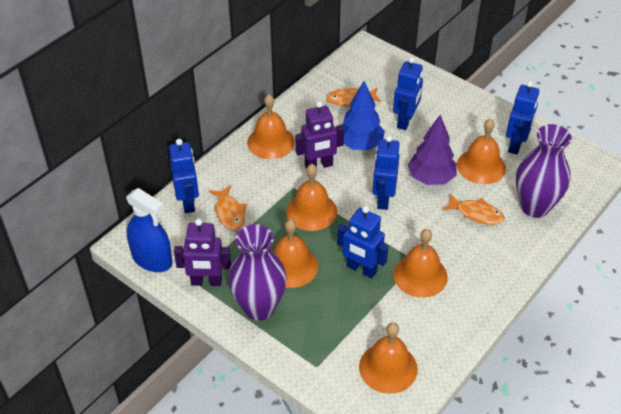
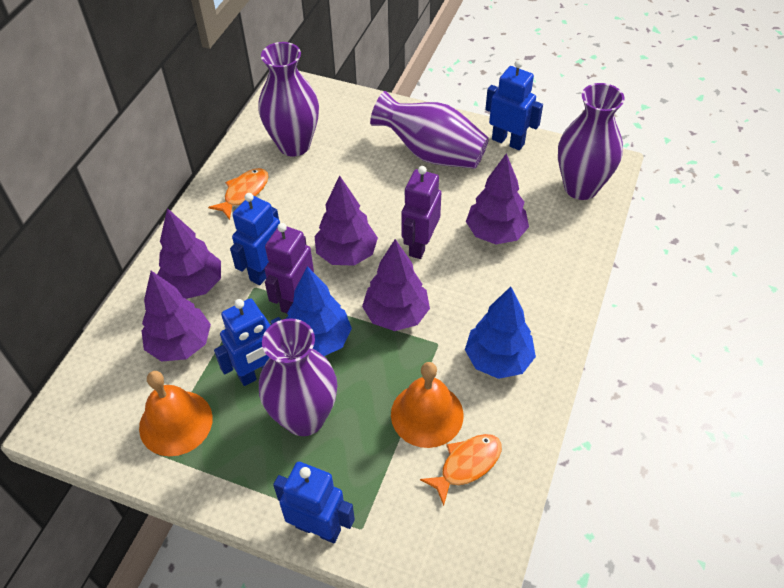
blue robot: [169,139,199,213] [337,206,388,279] [373,135,400,210] [393,57,423,130] [506,81,539,154] = 5 -> [214,298,281,386] [230,193,280,285] [273,462,355,543] [485,60,543,150] = 4
blue spray bottle: [126,188,173,272] = 1 -> none = 0
blue tree: [342,81,385,150] = 1 -> [285,266,352,356] [465,286,536,379] = 2
orange bell: [247,94,295,159] [273,219,318,288] [286,164,337,231] [359,322,418,394] [394,229,448,298] [457,118,506,184] = 6 -> [139,371,213,456] [391,362,464,448] = 2
orange fish: [209,185,247,231] [326,87,381,108] [442,193,504,225] = 3 -> [208,168,269,220] [420,434,502,506] = 2
purple tree: [408,115,457,185] = 1 -> [142,271,211,362] [157,208,221,299] [314,175,378,266] [362,239,430,331] [466,153,529,244] = 5
purple vase: [228,224,287,321] [516,124,572,218] = 2 -> [258,42,319,157] [259,318,337,436] [370,91,489,169] [558,83,625,200] = 4

